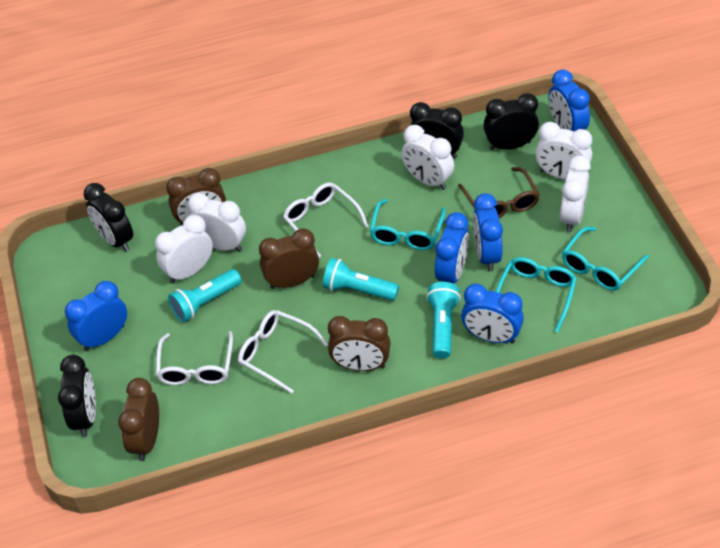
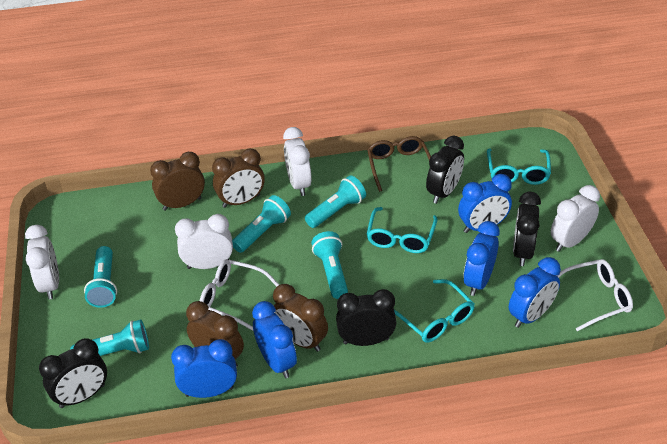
turquoise flashlight: [168,269,242,322] [322,258,399,301] [426,282,461,359] = 3 -> [70,319,149,356] [84,246,117,308] [232,195,291,253] [305,175,366,228] [311,231,348,299] = 5
white clock: [155,215,213,283] [188,193,246,252] [401,125,454,190] [535,122,592,180] [560,155,591,232] = 5 -> [25,225,59,299] [175,214,233,269] [283,127,312,196] [551,185,600,252] = 4
white glasses: [156,331,233,385] [238,310,328,394] [283,183,369,257] = 3 -> [200,259,279,331] [557,259,633,331] = 2

